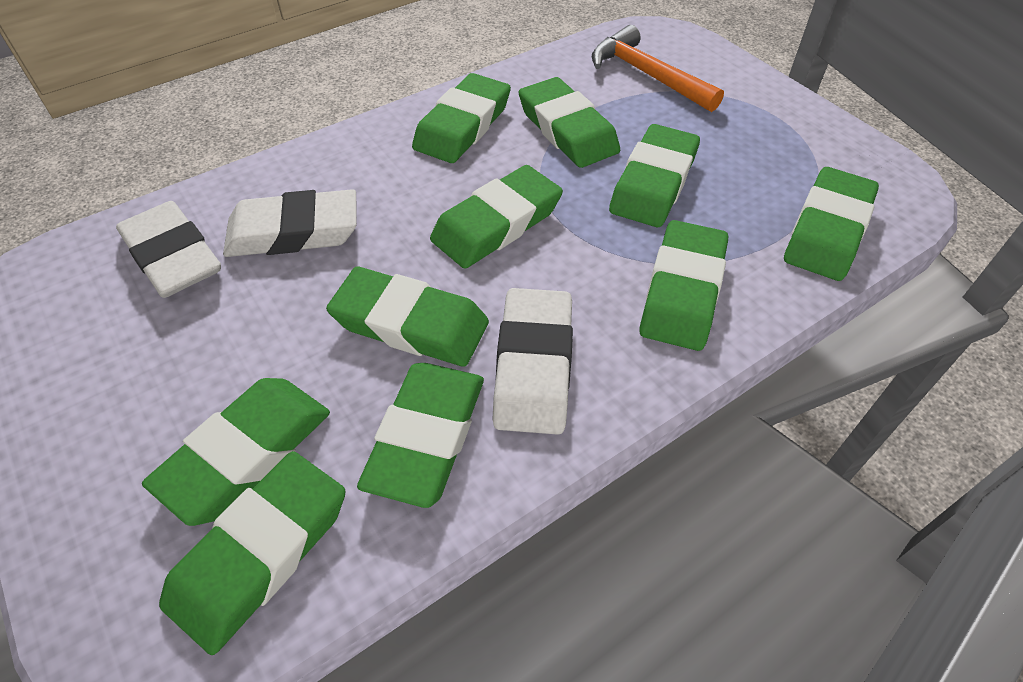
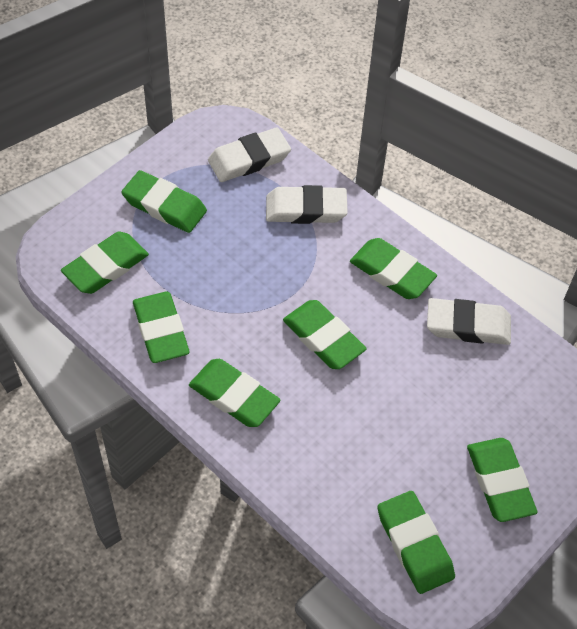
green eraser: [142,378,330,526] [159,451,346,655] [326,267,489,367] [357,363,484,508] [412,73,511,163] [430,165,563,269] [519,77,620,168] [609,124,700,227] [640,220,728,351] [784,167,879,281] = 10 -> [61,232,149,294] [121,170,207,233] [133,292,190,363] [189,359,281,427] [283,300,367,369] [350,238,437,299] [378,491,455,594] [467,438,538,522] = 8
orange hammer: [592,25,724,112] = 1 -> none = 0

